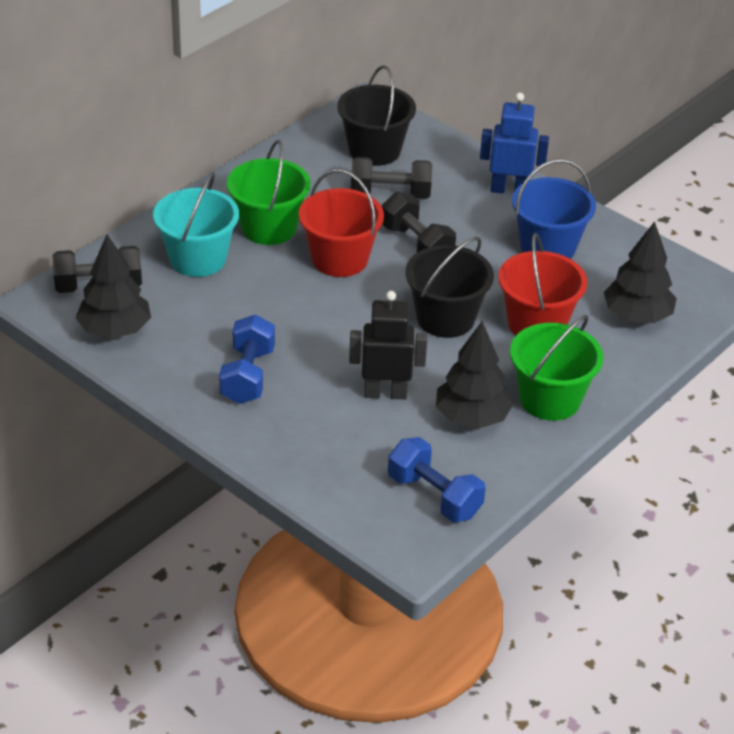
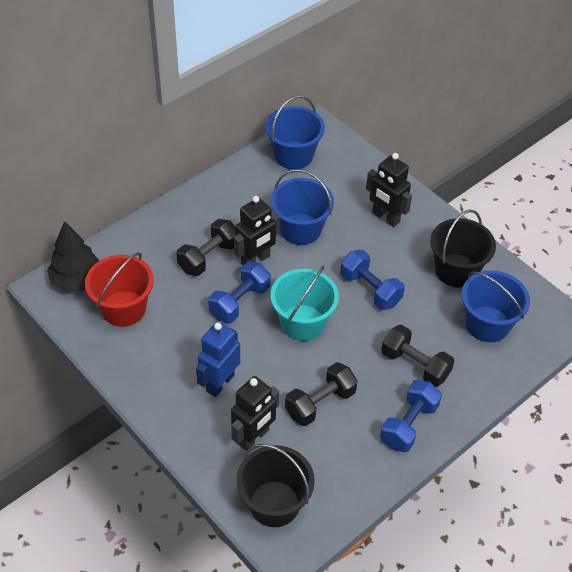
black robot: [349,291,427,399] = 1 -> [231,376,279,451] [234,196,280,266] [366,153,412,227] = 3
black tree: [75,235,151,339] [436,321,513,428] [604,221,677,323] = 3 -> [47,221,100,292] = 1
blue bucket: [512,159,596,259] = 1 -> [265,95,325,170] [271,169,334,245] [461,270,530,342] = 3
blue dumbbell: [219,314,275,404] [388,437,486,522] = 2 -> [208,262,271,323] [340,250,405,310] [380,380,442,452] = 3
green bucket: [227,140,311,245] [510,315,603,421] = 2 -> none = 0
red bucket: [299,169,384,277] [498,233,587,336] = 2 -> [85,252,154,327] = 1

